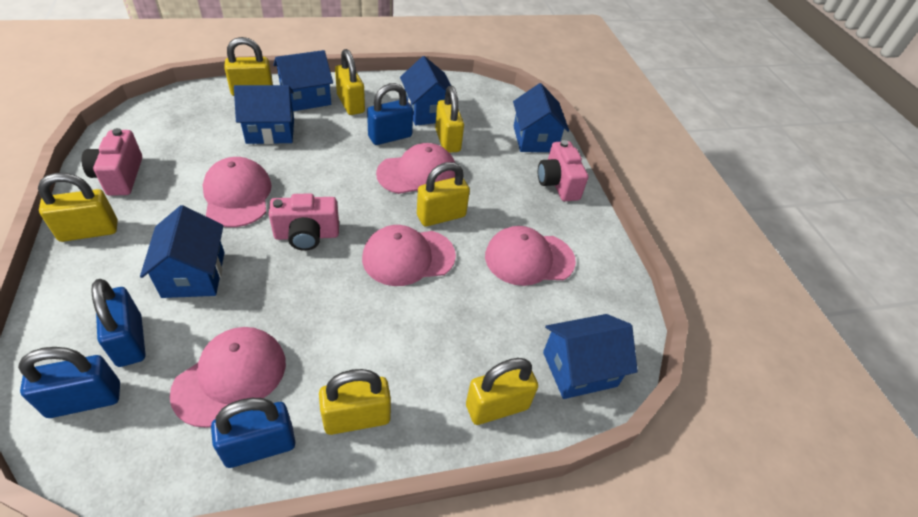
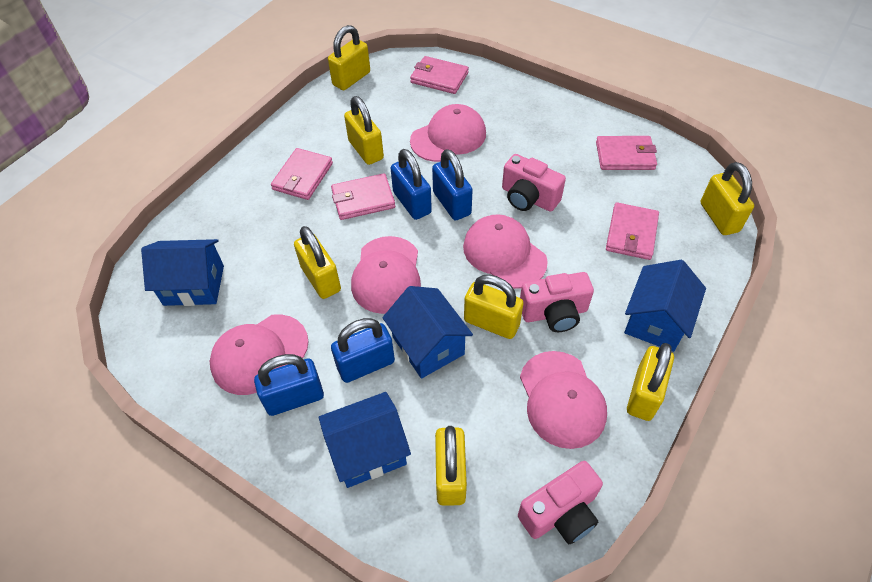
blue house: [140,205,224,298] [234,85,294,144] [273,50,333,111] [400,56,451,126] [513,83,569,152] [543,314,638,399] = 6 -> [141,239,224,306] [319,392,411,488] [382,286,473,379] [624,260,706,352] = 4
pink wallet: none = 0 -> [271,148,333,200] [331,173,395,220] [410,56,469,94] [596,136,657,170] [606,202,659,260] = 5

